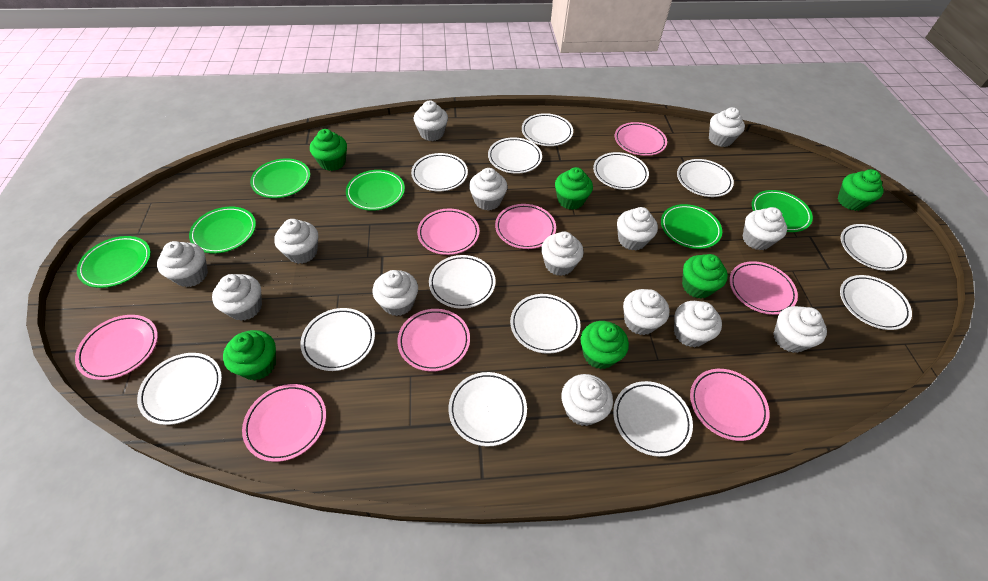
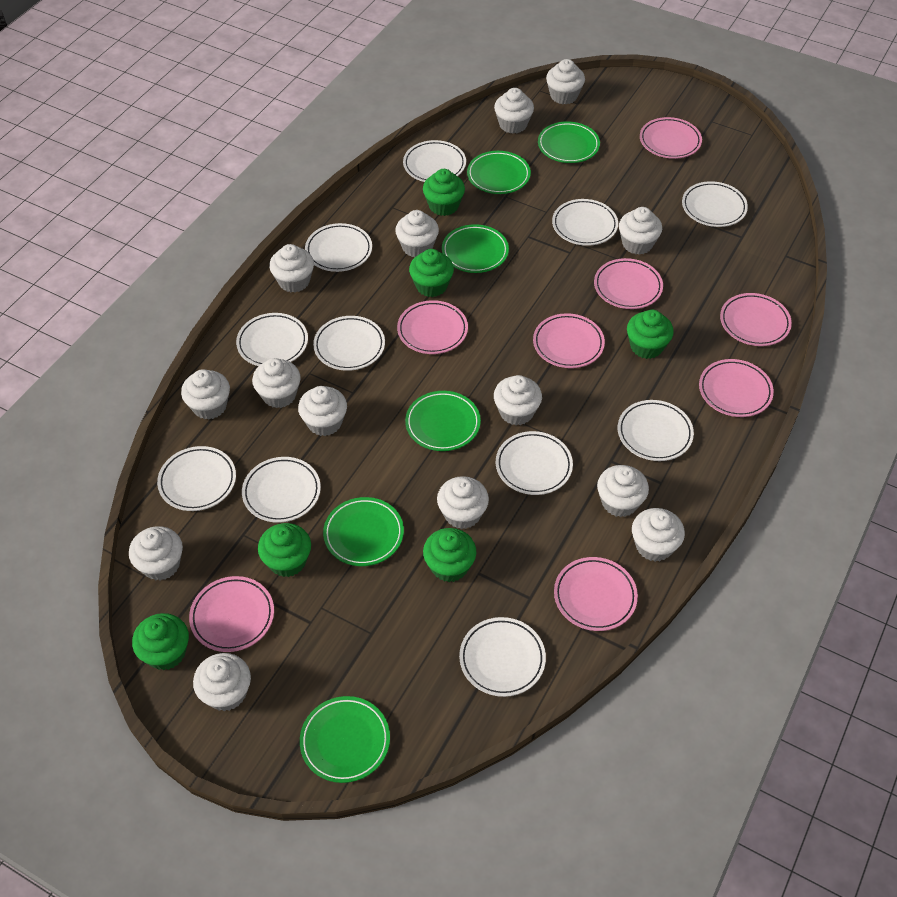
white plate: [137,353,222,425] [300,308,375,371] [411,153,468,191] [429,255,496,309] [449,372,527,446] [488,137,542,174] [510,294,581,354] [522,113,573,146] [593,152,649,190] [613,381,693,457] [677,159,734,197] [840,275,912,330] [841,224,907,271] = 13 -> [157,446,236,511] [236,313,308,366] [242,457,321,523] [305,223,372,272] [313,316,385,371] [403,140,466,182] [459,617,546,697] [496,431,573,495] [552,199,618,246] [618,400,694,461] [682,181,748,227] = 11

